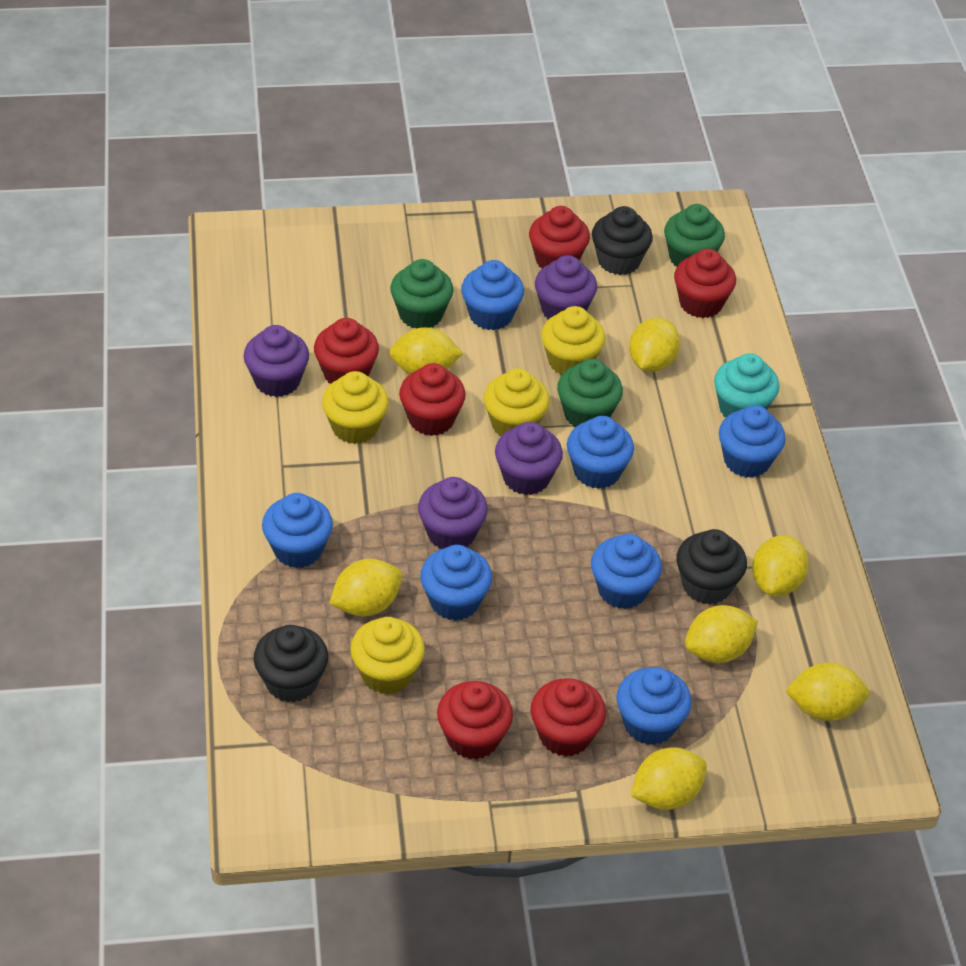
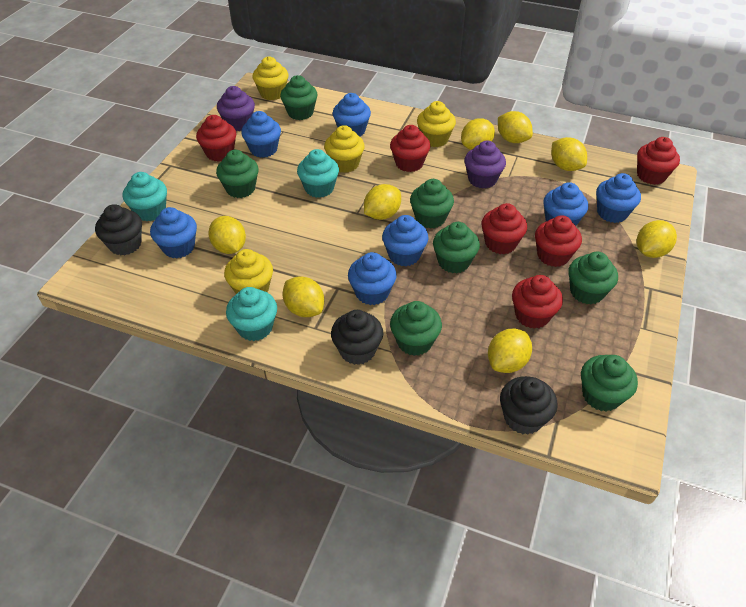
green cupcake: [390,259,453,328] [557,359,623,427] [664,204,725,266] = 3 -> [216,150,259,198] [280,75,318,120] [390,301,442,356] [410,179,454,229] [433,222,480,273] [569,252,618,305] [581,355,638,411] = 7
purple cupcake: [243,325,309,397] [418,477,488,549] [495,422,563,495] [535,255,597,320] = 4 -> [217,86,255,131] [464,140,506,189] = 2
turquoise cupcake: [714,353,779,417] = 1 -> [123,172,167,221] [226,287,277,341] [297,149,339,198] = 3
yellow lemon: [329,559,402,617] [389,327,463,374] [629,318,680,372] [631,747,707,810] [685,605,758,663] [752,535,809,596] [785,663,869,721] = 7 -> [208,216,246,254] [283,276,324,317] [364,184,401,220] [461,118,495,150] [488,329,532,373] [498,111,533,143] [551,137,587,171] [637,220,677,258] = 8

